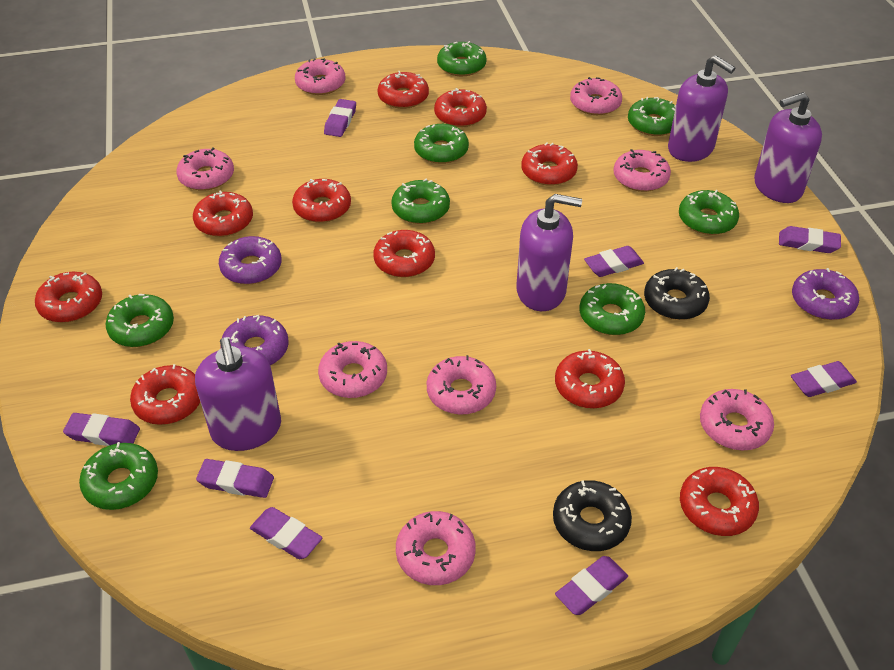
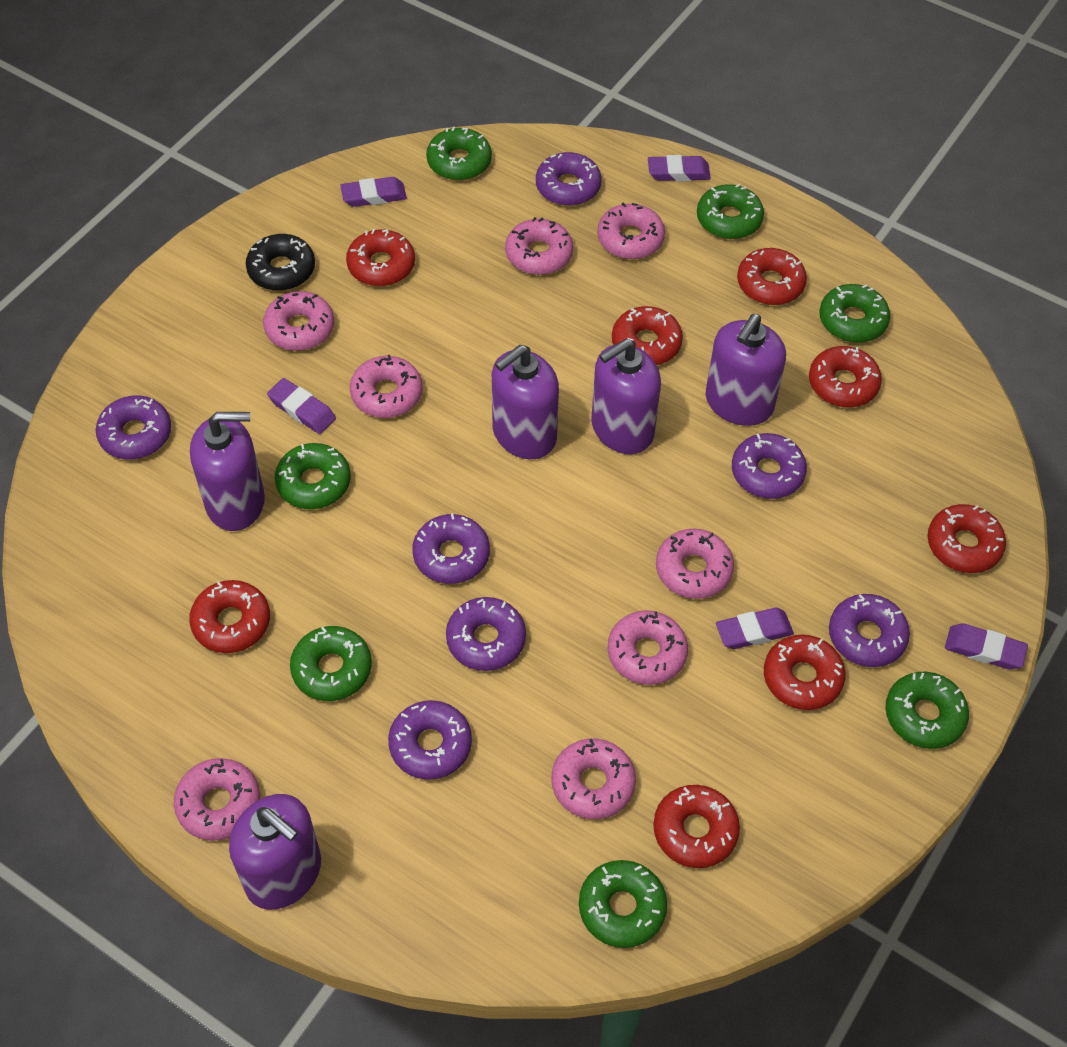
black donut: [553,480,632,551] [644,267,710,320] = 2 -> [246,234,315,291] = 1
green donut: [79,442,158,510] [106,294,174,347] [391,179,450,224] [414,124,469,164] [437,41,486,76] [580,283,645,335] [628,97,676,136] [679,190,739,235] = 8 -> [275,443,351,509] [290,626,372,701] [426,127,492,180] [579,860,667,948] [697,184,764,239] [819,284,890,343] [885,672,969,749] = 7
purple donut: [219,236,282,284] [220,315,289,365] [792,268,859,320] = 3 -> [96,395,171,460] [388,700,472,780] [412,514,490,584] [446,597,526,671] [536,152,602,206] [732,433,807,499] [829,594,910,667] = 7
purple eraser: [63,413,140,446] [196,459,274,498] [250,507,322,559] [324,99,356,137] [555,556,628,615] [584,246,644,277] [779,226,841,253] [791,361,857,397] = 8 -> [267,378,336,434] [340,177,407,207] [648,155,711,181] [716,608,794,649] [945,623,1028,669] = 5
purple soap dispenser: [195,337,281,451] [516,194,582,311] [668,55,735,162] [754,92,822,203] = 4 -> [190,412,265,531] [229,794,321,910] [492,345,559,459] [591,339,661,454] [706,314,786,426] = 5
red donut: [35,272,102,323] [130,364,200,425] [193,190,253,237] [292,179,351,223] [373,230,435,277] [378,71,429,109] [434,88,487,127] [521,142,578,186] [555,349,625,409] [680,467,759,536] = 10 -> [189,580,270,653] [346,229,415,286] [612,306,683,365] [653,785,740,868] [737,248,807,305] [764,635,845,710] [809,346,882,407] [928,504,1006,573] = 8

